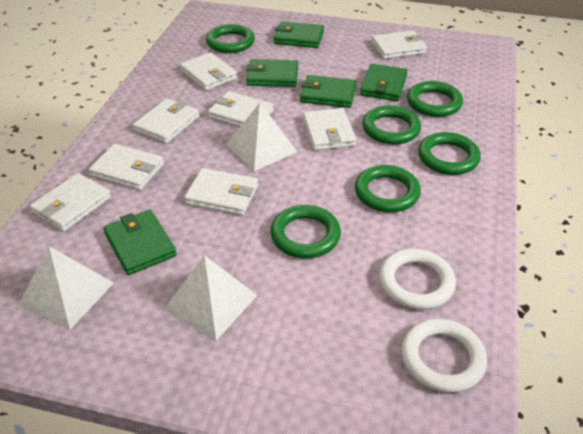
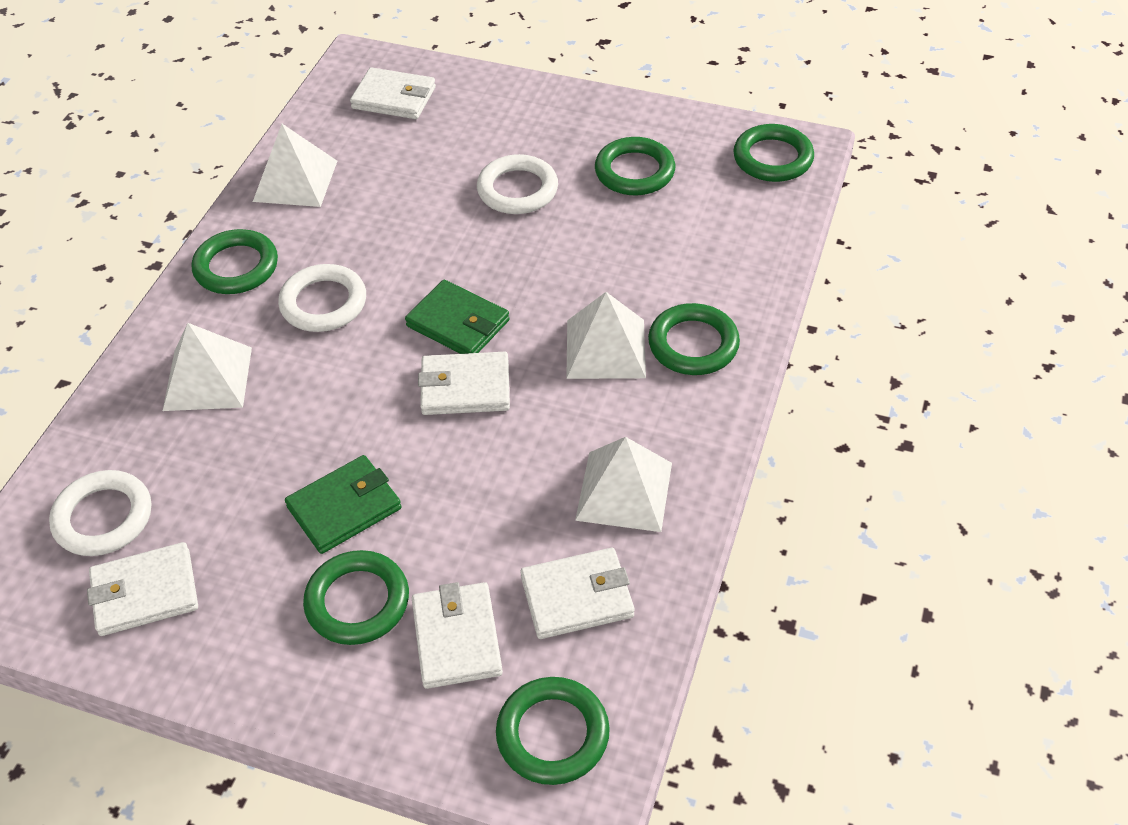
green wallet: [103,210,177,275] [246,59,298,87] [274,21,324,48] [300,75,357,108] [360,64,408,101] = 5 -> [285,455,402,554] [405,280,510,354] = 2
white pyramid: [18,246,114,330] [164,255,257,341] [226,103,297,171] = 3 -> [163,323,252,411] [253,124,337,207] [566,292,646,379] [575,437,672,532] = 4
white ring: [379,249,456,310] [401,319,487,393] = 2 -> [49,470,151,556] [278,264,366,332] [477,154,558,214] = 3
white wallet: [30,173,111,232] [89,144,164,190] [133,99,199,144] [180,52,237,91] [184,168,258,215] [208,91,274,127] [303,108,356,150] [371,30,427,59] = 8 -> [87,542,198,636] [350,67,436,119] [412,582,503,689] [418,352,510,415] [520,548,635,639] = 5

